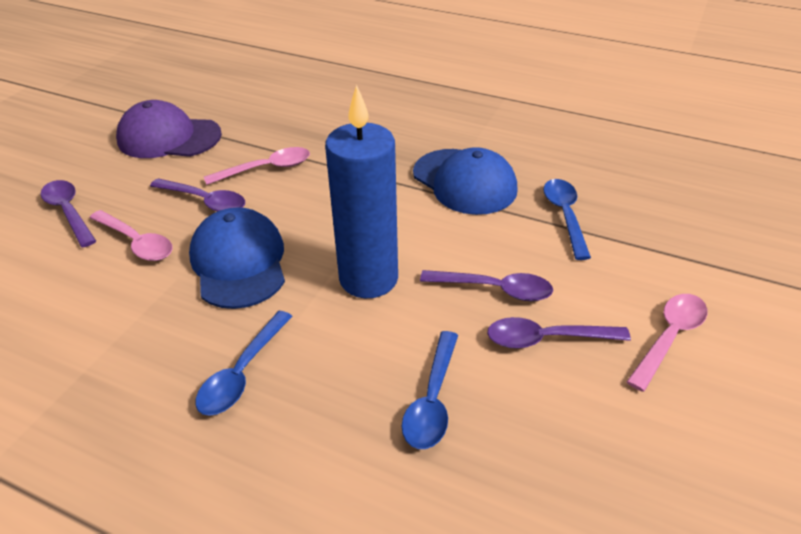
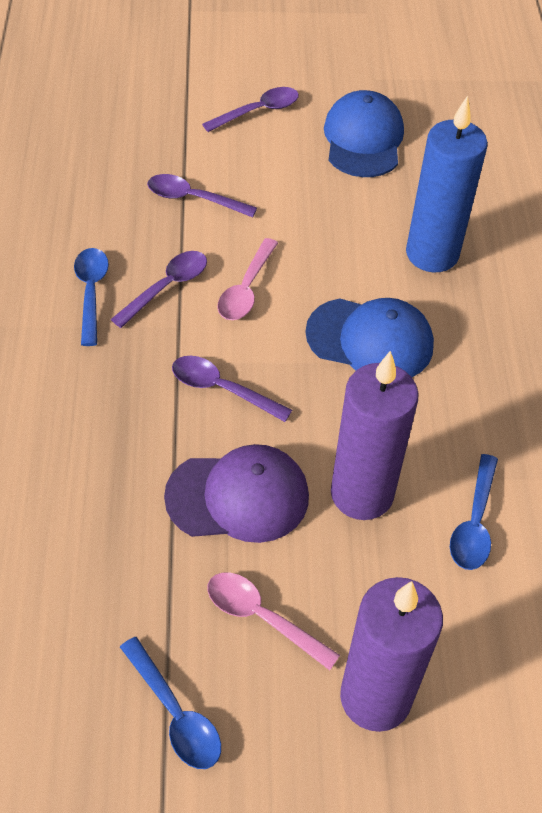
pink spoon: [90,210,173,261] [204,147,310,185] [626,294,707,392] = 3 -> [208,573,340,670] [217,238,278,320] = 2
purple candle: none = 0 -> [331,351,419,520] [340,577,443,732] = 2

